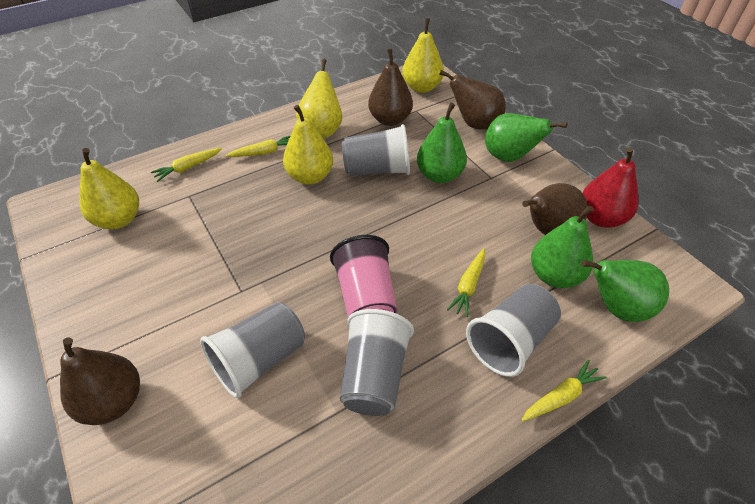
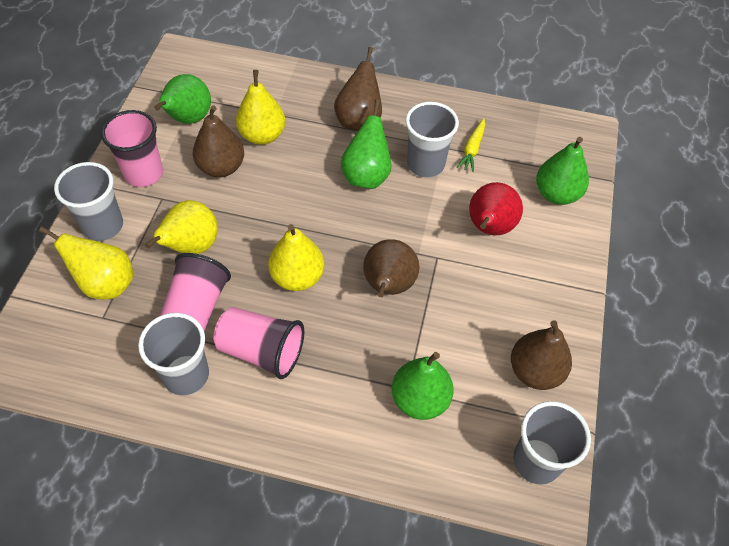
pink cup: [330,235,397,317] = 1 -> [101,110,163,187] [160,253,231,332] [214,307,304,379] = 3
yellow carrot: [150,148,222,182] [226,135,291,157] [447,248,485,317] [521,360,607,422] = 4 -> [457,118,485,172] = 1

